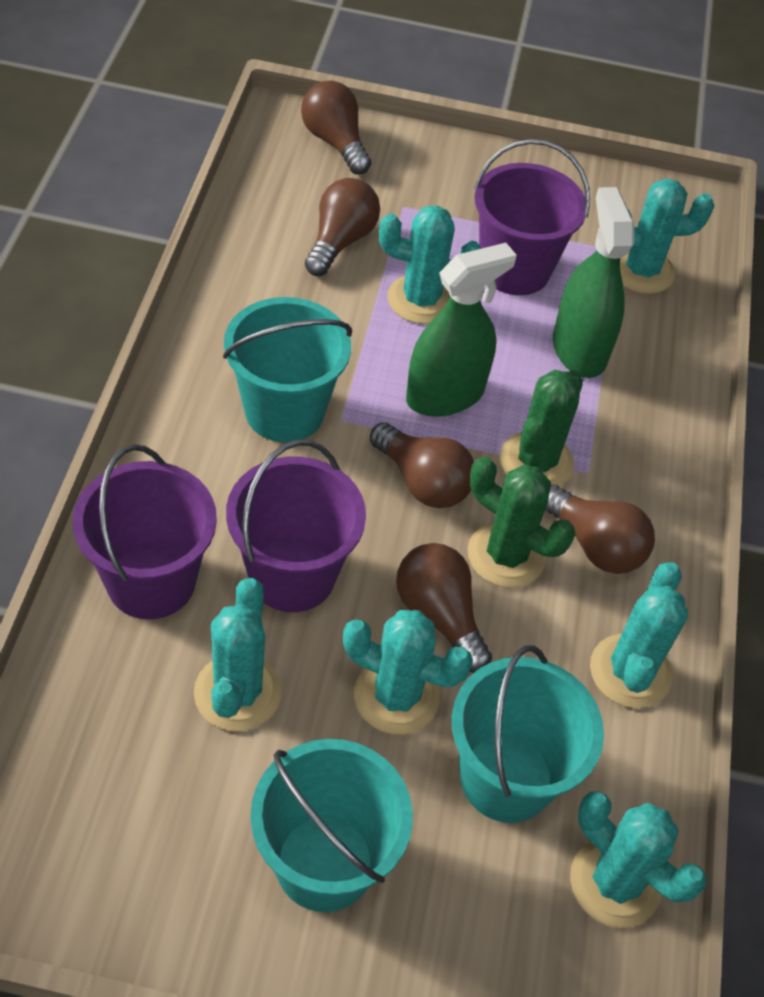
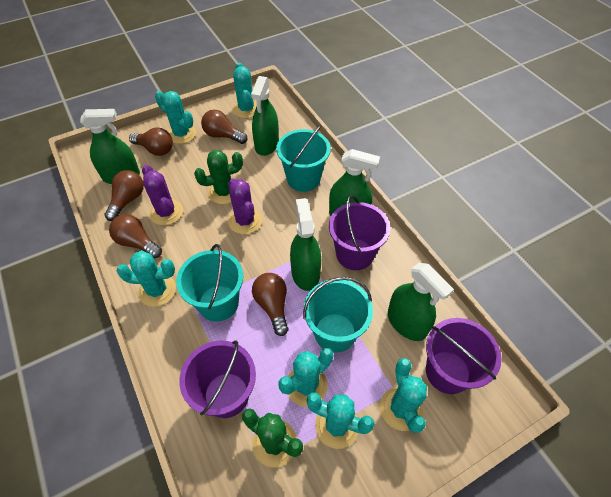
green spray bottle: [406,243,517,417] [553,187,634,378] = 2 -> [80,109,140,184] [251,76,279,156] [290,198,321,291] [329,149,380,216] [388,263,454,341] = 5
purple cactus: none = 0 -> [142,165,183,225] [228,179,262,234] = 2

